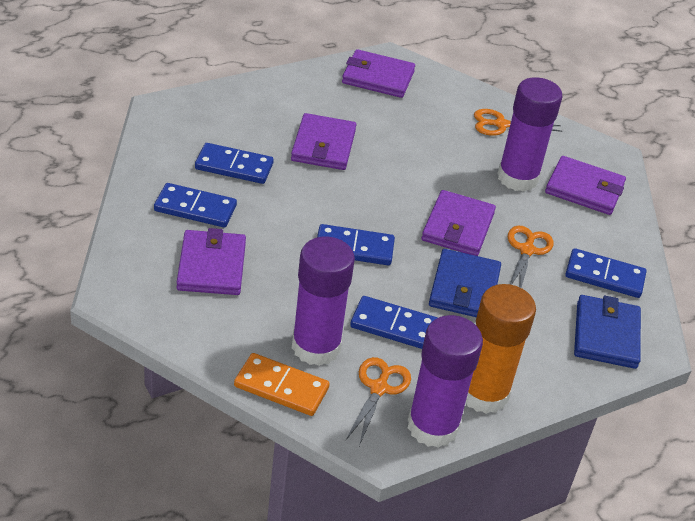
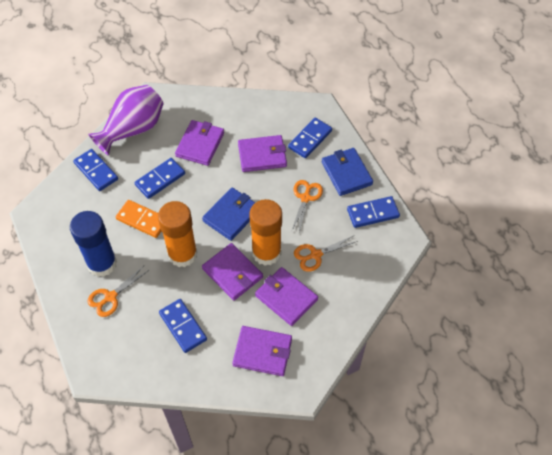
blue glue stick: none = 0 -> [70,211,117,277] = 1
orange glue stick: [466,284,536,414] = 1 -> [158,201,197,267] [249,199,282,266] = 2
purple glue stick: [292,236,355,366] [408,315,483,448] [497,77,562,192] = 3 -> none = 0
purple vase: none = 0 -> [88,85,164,156] = 1

